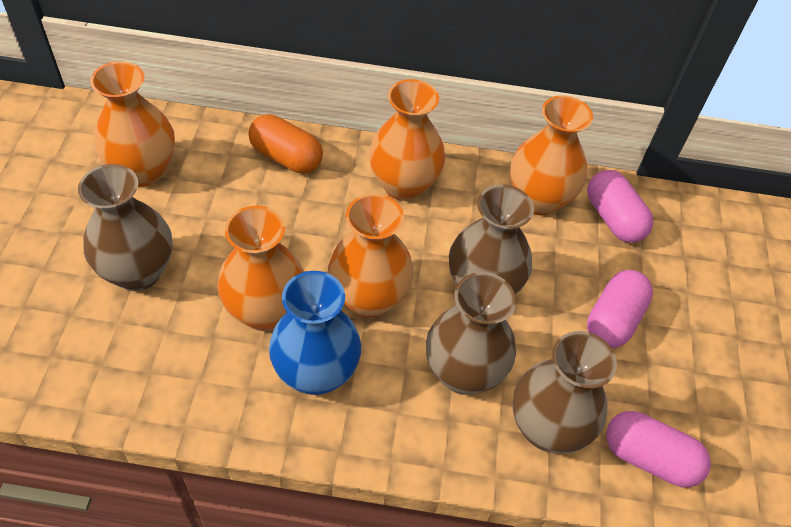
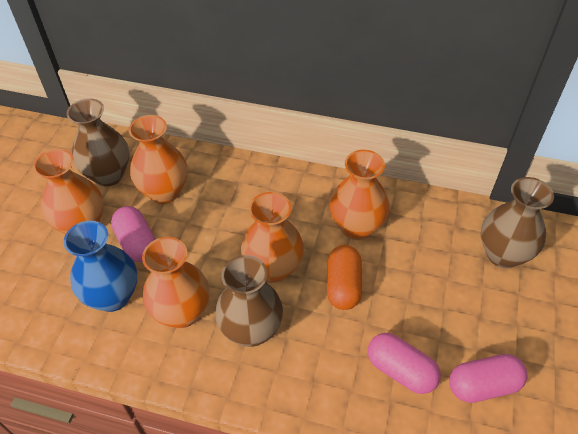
brown vase: [78,164,172,291] [426,272,516,395] [449,185,534,294] [512,331,617,453] = 4 -> [67,98,129,187] [215,255,283,347] [481,177,554,268] = 3

